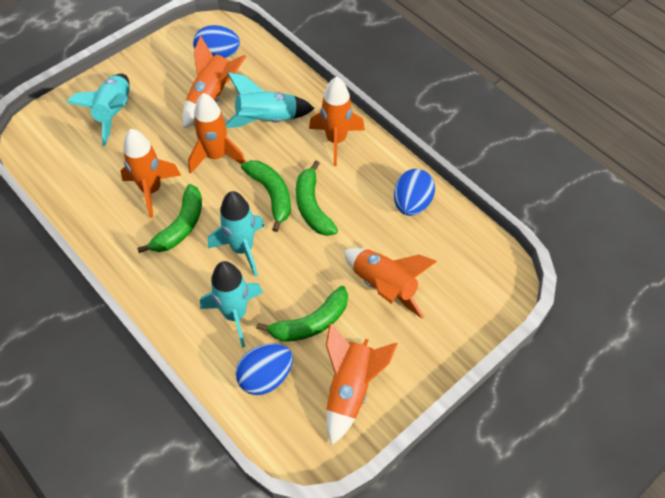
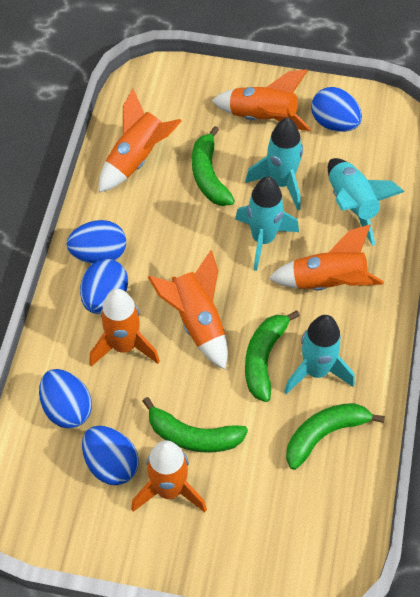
blue egg: [193,25,240,58] [236,344,293,395] [394,169,435,216] = 3 -> [39,369,92,428] [67,220,126,264] [80,259,128,314] [82,426,139,485] [311,87,362,132] = 5

